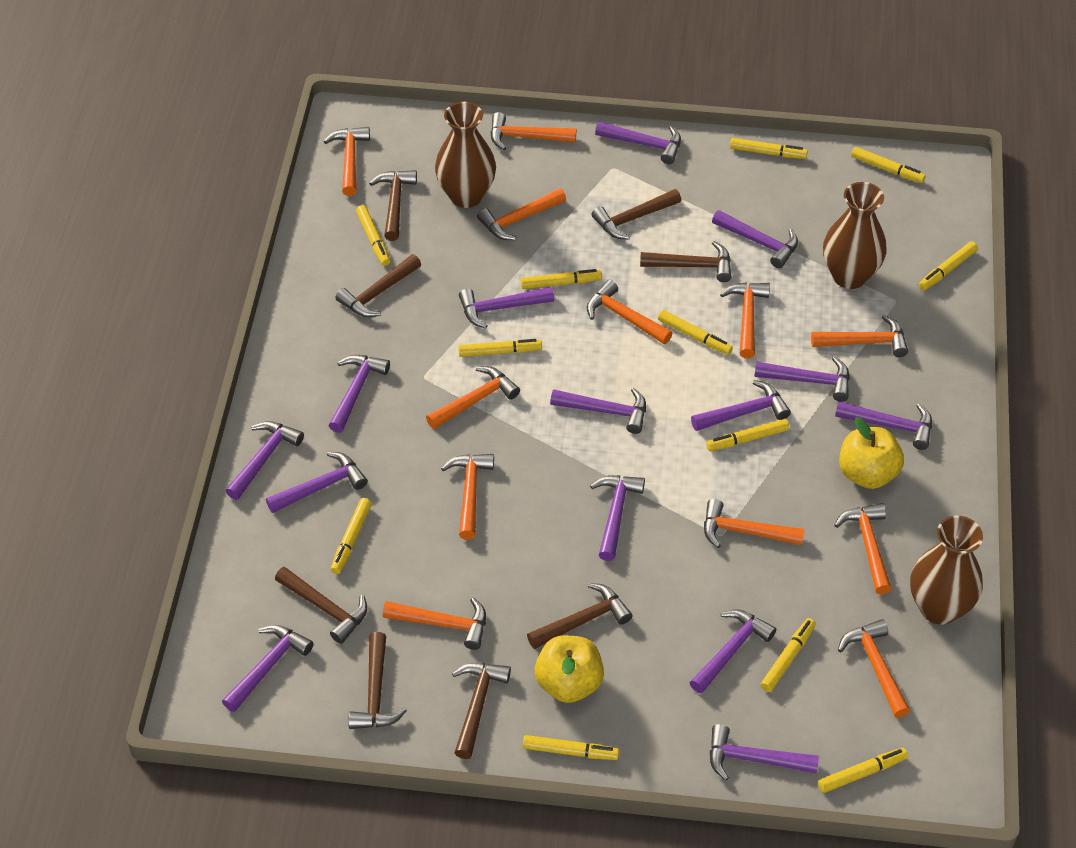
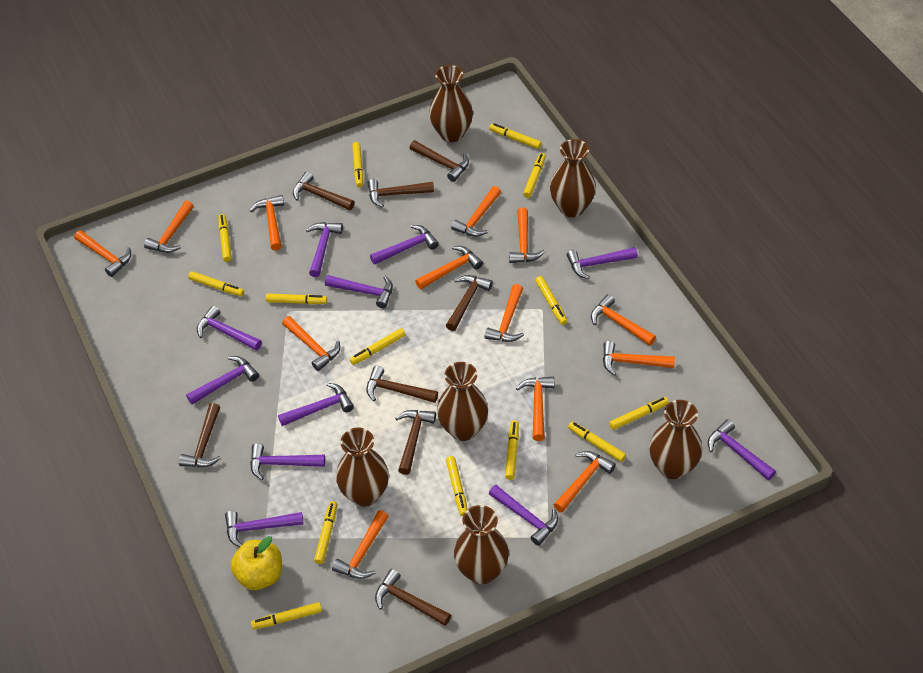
brown vase: [435,102,496,208] [823,182,887,289] [910,516,983,625] = 3 -> [336,427,389,507] [429,65,473,142] [437,362,488,441] [454,505,509,584] [550,139,596,217] [649,400,702,479] = 6
orange hammer: [323,127,370,196] [383,597,486,650] [426,366,520,429] [441,454,494,540] [477,188,566,240] [491,112,576,150] [587,280,673,344] [704,499,805,548] [720,282,770,359] [811,315,908,357] [834,503,892,594] [838,619,910,718] = 12 -> [74,230,131,277] [144,201,194,253] [250,195,284,251] [282,316,340,371] [332,510,389,579] [415,246,483,289] [451,186,501,237] [485,284,524,342] [509,208,545,263] [516,377,554,441] [554,451,616,513] [591,294,656,346] [603,341,675,376] = 13
purple hammer: [222,625,314,712] [225,421,304,500] [266,452,368,513] [329,355,390,433] [459,287,554,329] [550,388,646,434] [590,475,645,561] [595,121,681,164] [689,609,776,694] [691,380,791,431] [710,724,819,781] [712,210,798,268] [754,356,850,402] [835,401,932,450] = 14 -> [186,356,259,405] [197,306,262,351] [225,511,304,547] [250,443,325,480] [278,383,354,426] [306,222,343,277] [325,275,393,308] [370,225,439,265] [489,485,558,546] [567,247,638,279] [708,419,776,480] = 11
yellow apple: [535,635,604,703] [839,417,904,489] = 2 -> [231,536,282,590] = 1
yellow marker: [331,498,372,574] [356,205,391,266] [458,339,542,357] [521,269,602,289] [523,735,619,760] [658,310,733,355] [706,419,789,451] [730,138,807,159] [761,618,816,692] [818,748,908,793] [851,147,926,183] [919,241,978,290] = 12 -> [188,271,244,296] [219,214,232,262] [251,602,322,630] [266,294,327,304] [314,501,337,564] [350,328,405,365] [352,142,363,187] [446,456,468,516] [489,123,542,149] [505,420,519,480] [523,153,546,198] [535,276,567,325] [568,422,626,462] [609,397,669,430] = 14

